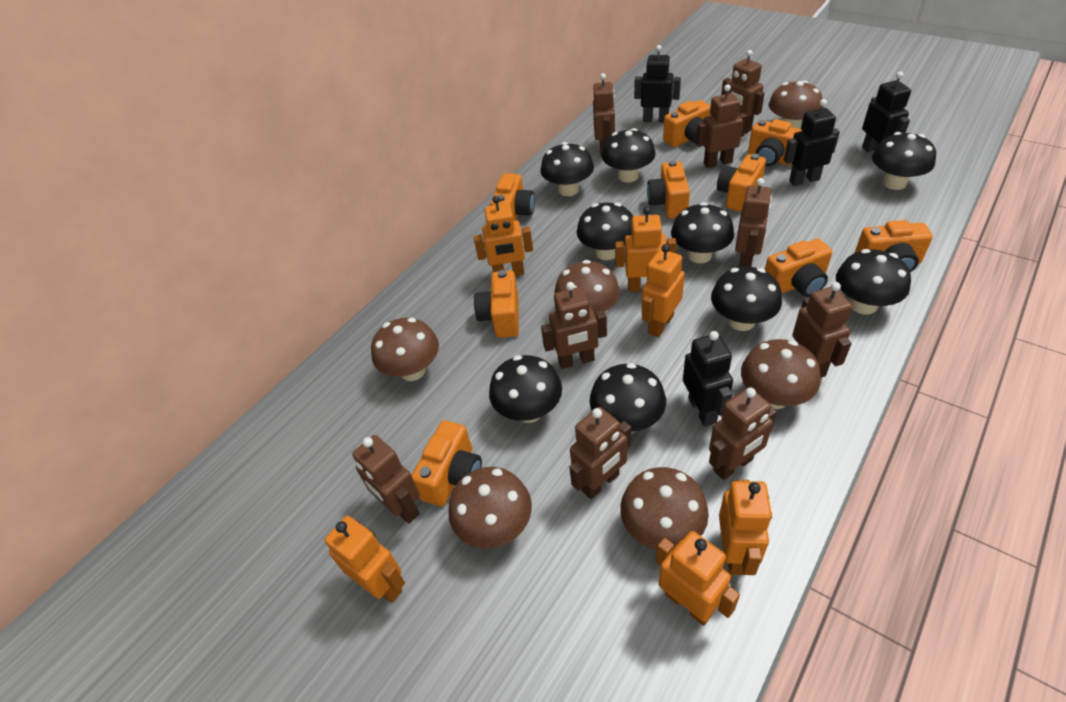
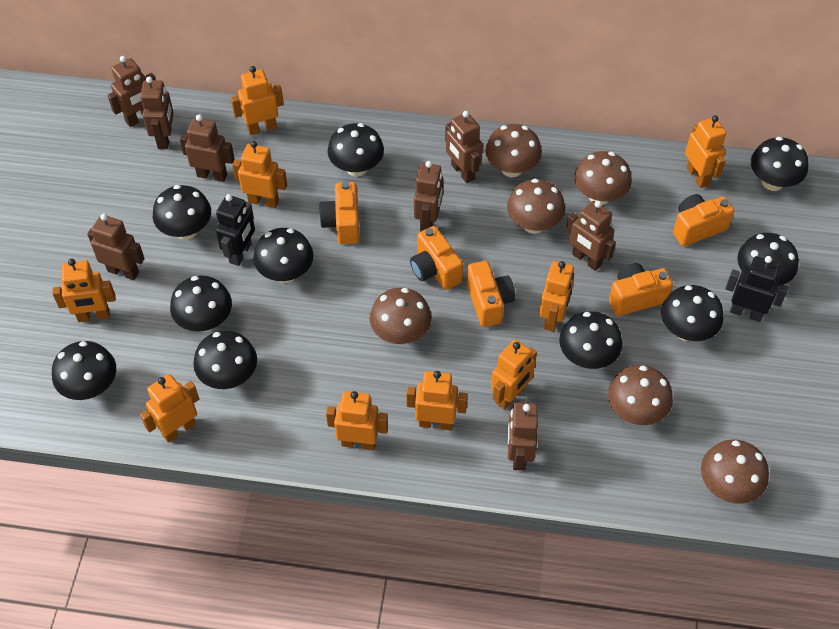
black mushroom: [489,355,562,423] [540,142,594,196] [577,203,633,260] [590,363,666,433] [602,128,655,183] [671,202,734,263] [711,267,782,331] [836,249,911,315] [872,132,936,190] = 9 -> [52,341,116,400] [153,185,211,240] [170,276,232,332] [193,331,257,389] [253,228,313,283] [328,123,384,177] [559,311,622,369] [661,285,724,341] [737,233,799,286] [751,137,809,191] = 10
black robot: [634,45,681,122] [683,331,733,427] [784,99,840,186] [862,72,911,152] = 4 -> [216,194,255,266] [725,256,788,322] = 2
brown robot: [352,435,420,524] [541,282,607,369] [569,407,631,499] [593,73,615,156] [696,84,747,168] [709,387,777,480] [721,50,765,133] [735,178,772,267] [792,282,852,378] = 9 -> [87,214,145,280] [107,56,156,127] [140,77,174,149] [180,115,235,182] [414,161,443,231] [445,111,483,183] [508,401,538,470] [566,201,616,271] = 8
orange camera: [411,420,482,507] [474,270,519,338] [490,173,535,221] [647,160,690,219] [663,100,711,147] [717,154,766,212] [748,119,802,166] [765,239,832,297] [855,220,933,272] = 9 -> [319,182,359,244] [410,226,463,290] [467,261,515,327] [609,263,673,316] [673,194,734,246] = 5
orange robot: [325,516,405,603] [474,196,533,276] [615,207,676,291] [642,244,685,337] [656,531,740,626] [719,480,772,575] = 6 -> [52,259,116,322] [140,374,199,443] [231,66,284,135] [233,141,287,208] [326,391,388,450] [406,371,468,430] [491,339,537,410] [539,261,574,332] [685,115,727,188] = 9

